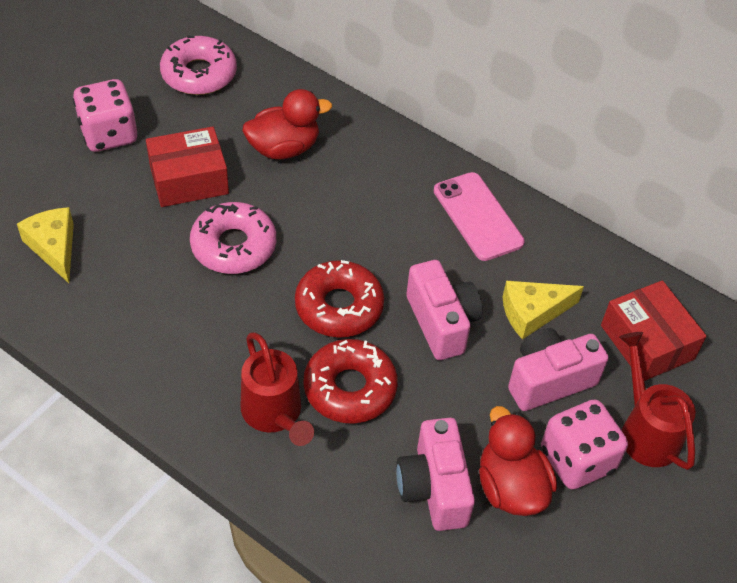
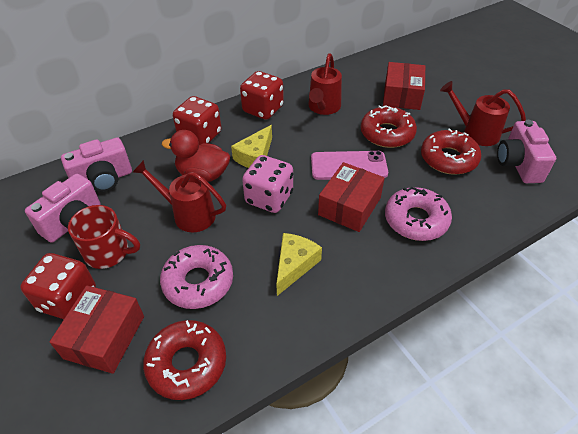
pink dice: [73,79,137,152] [541,400,628,489] = 2 -> [242,155,293,213] = 1
red box: [146,127,229,207] [601,280,707,381] = 2 -> [50,285,144,374] [318,162,385,232] [383,62,425,110] = 3
red dice: none = 0 -> [20,253,96,319] [173,96,222,145] [240,71,284,120] = 3
red donut: [295,260,384,337] [303,339,398,423] = 2 -> [143,320,226,400] [361,105,417,148] [421,128,481,175] = 3
red duck: [243,89,332,159] [479,406,557,516] = 2 -> [162,130,230,182] = 1
red mug: none = 0 -> [68,205,140,269] = 1
red watering can: [241,332,314,446] [619,332,695,470] = 2 -> [132,160,226,232] [308,53,342,115] [440,81,526,146] = 3

